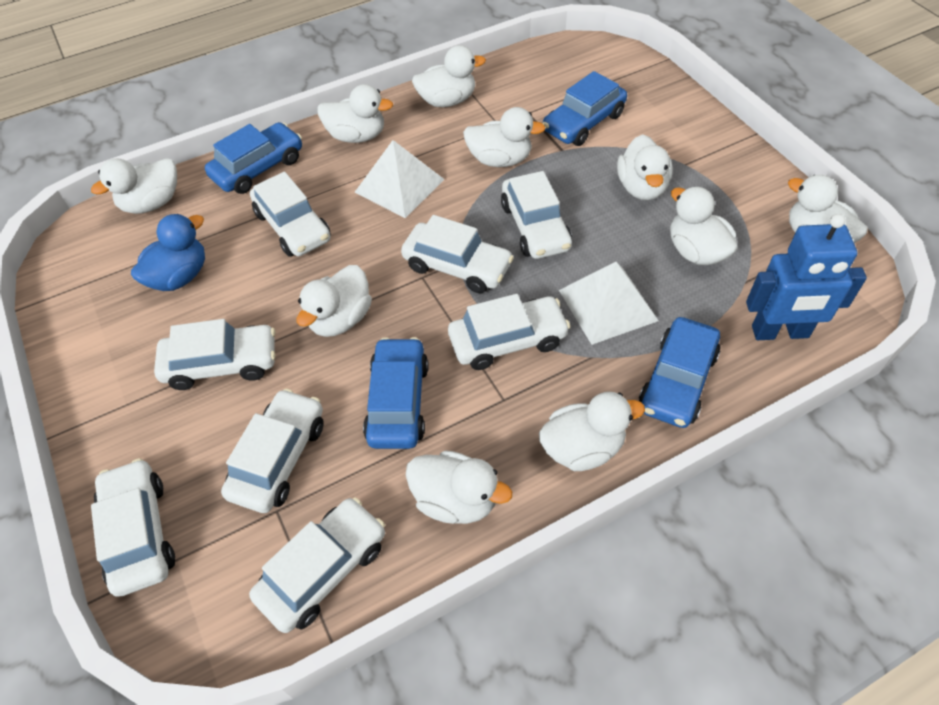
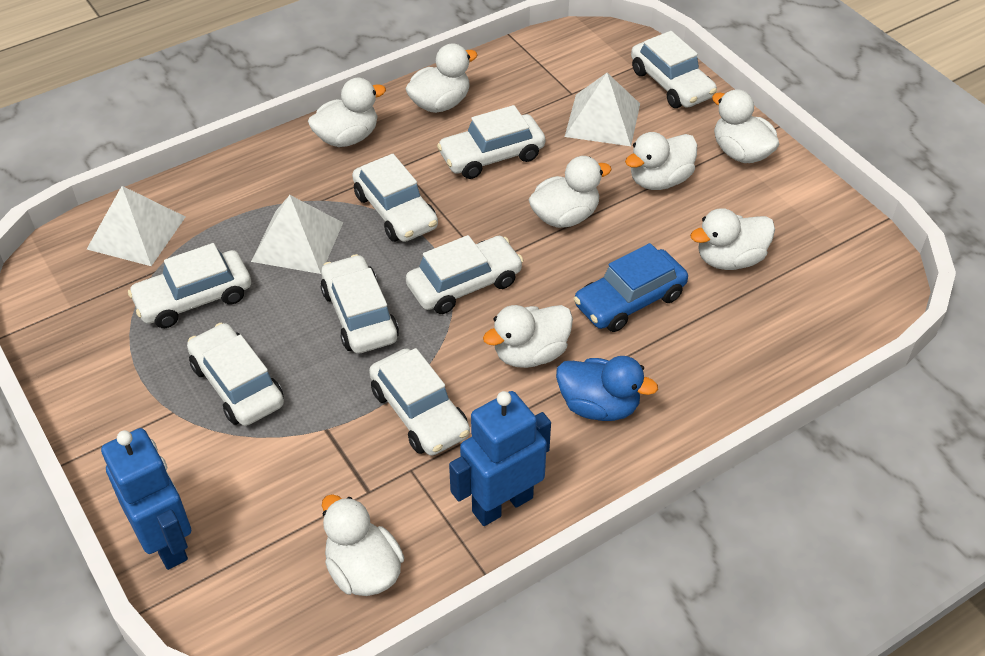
blue car: [205,122,302,194] [363,337,429,449] [542,71,627,146] [639,317,720,428] = 4 -> [573,243,688,332] = 1
blue robot: [746,214,867,340] = 1 -> [101,428,191,570] [449,391,551,526] = 2
white duck: [91,158,177,214] [297,265,372,337] [317,84,393,143] [406,450,512,524] [412,45,486,107] [463,107,546,167] [539,392,645,471] [617,134,673,200] [670,187,738,265] [788,175,868,243] = 10 -> [308,78,386,147] [322,494,404,596] [406,43,478,113] [483,305,573,368] [529,156,612,228] [625,132,697,190] [690,208,775,270] [712,89,779,163] = 8
white pyramid: [354,140,445,218] [559,262,659,345] = 2 -> [87,186,185,266] [251,195,343,274] [565,73,640,146] = 3

